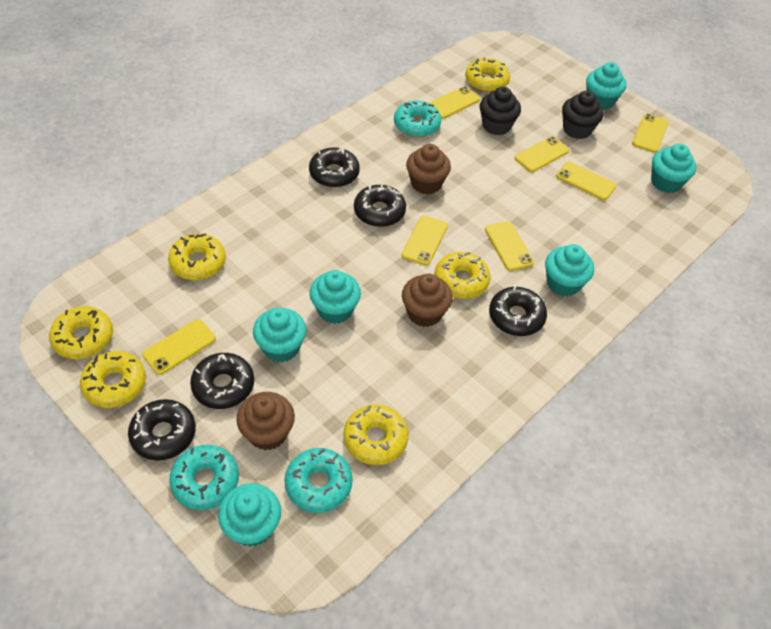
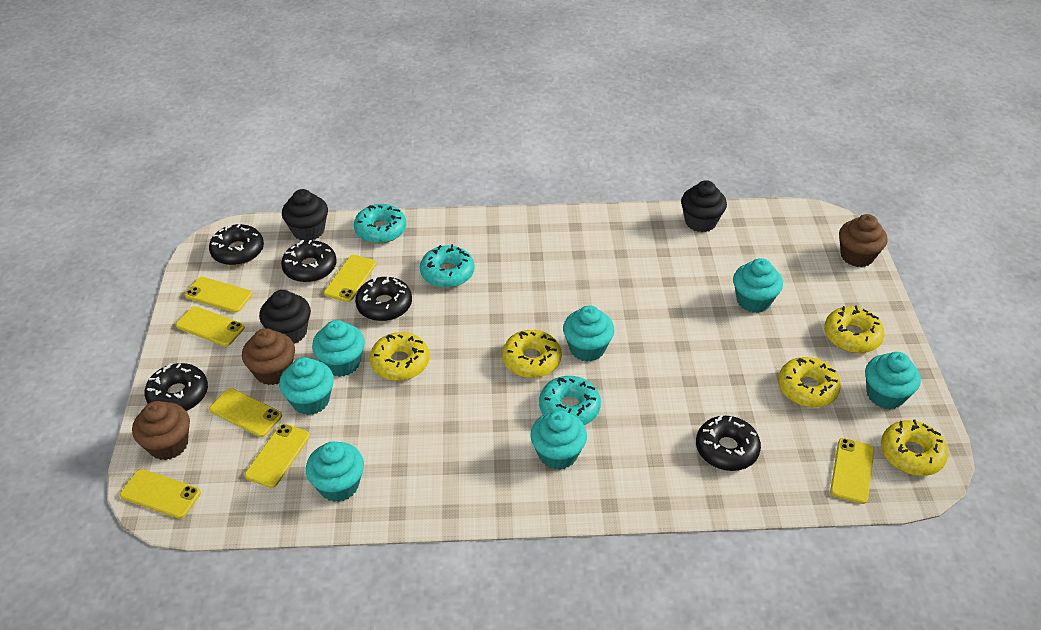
black cupcake: [480,87,521,135] [562,91,604,139] = 2 -> [259,290,311,344] [282,189,328,241] [681,180,727,232] = 3
turquoise cupcake: [218,483,281,547] [253,308,307,362] [309,270,361,324] [545,244,594,297] [586,62,626,110] [651,144,696,193] = 6 -> [279,357,334,415] [306,441,364,502] [312,320,365,377] [530,410,587,470] [563,305,615,362] [733,258,783,313] [865,352,921,409] = 7
yellow donut: [49,306,113,359] [80,351,146,408] [168,233,226,280] [343,404,408,465] [435,252,491,299] [465,58,510,92] = 6 -> [370,332,429,381] [502,330,562,378] [778,357,841,408] [824,305,884,353] [881,420,948,476] = 5

